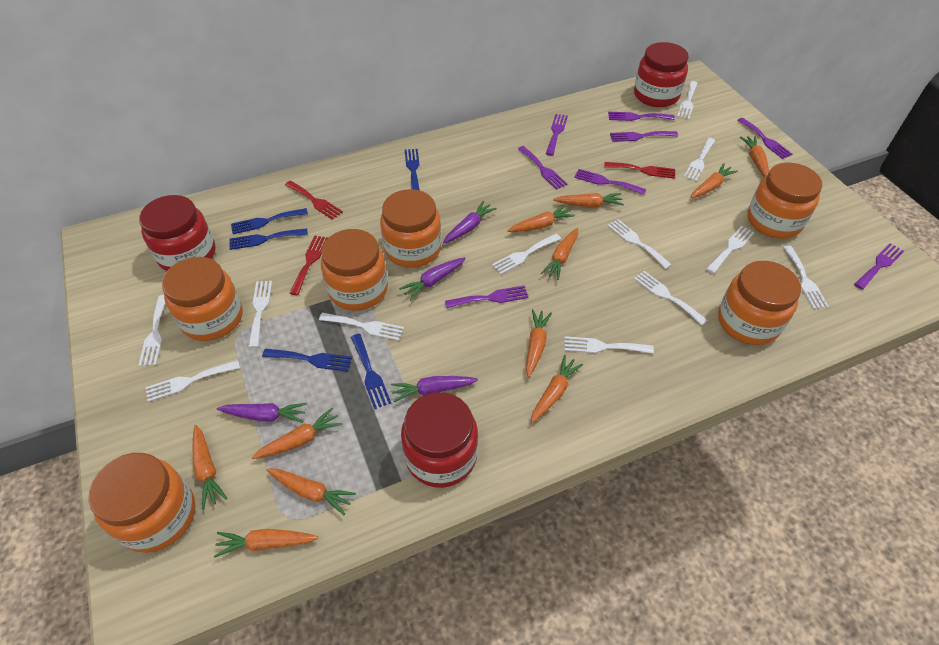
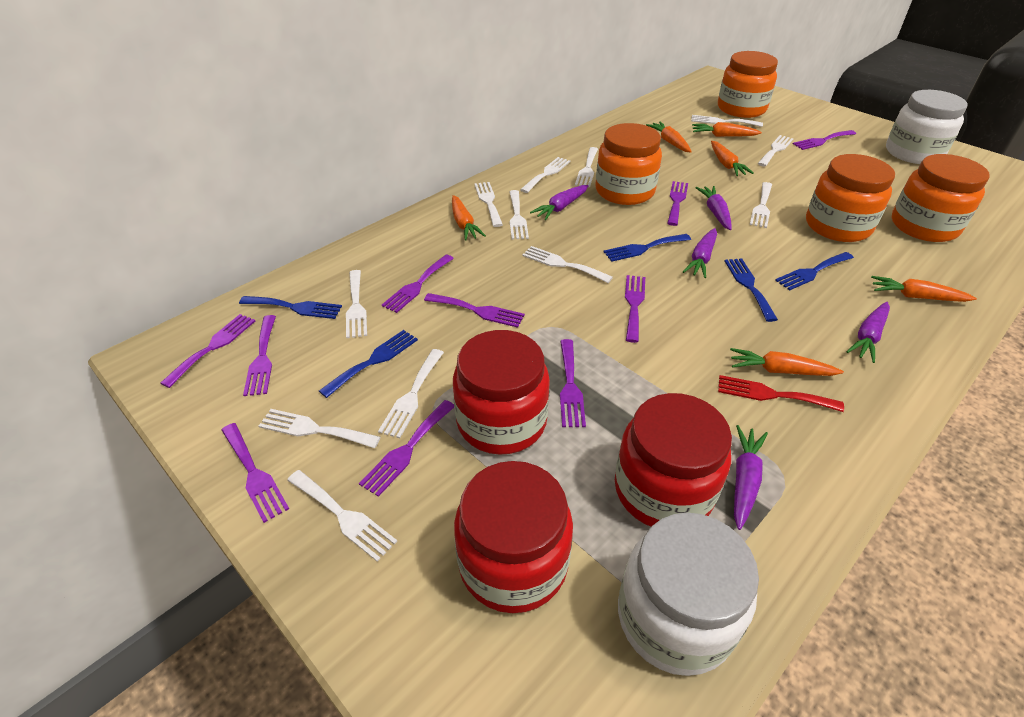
orange carrot: [192,425,227,509] [214,529,318,558] [251,407,342,459] [266,468,356,515] [507,205,575,232] [526,309,552,377] [531,355,583,423] [541,228,578,280] [553,193,624,207] [690,163,738,198] [740,136,769,177] = 11 -> [452,195,486,241] [646,121,692,153] [692,122,762,137] [711,141,754,176] [730,348,844,376] [871,276,977,302] = 6
orange jar: [88,453,195,553] [162,257,243,341] [321,229,388,311] [380,189,441,268] [718,261,801,345] [748,163,822,239] = 6 -> [596,123,662,205] [718,51,778,118] [806,154,895,242] [892,154,990,242] = 4
purple carrot: [217,403,307,423] [391,376,478,402] [399,257,466,300] [443,201,497,243] = 4 -> [530,185,588,220] [683,228,717,278] [696,186,732,230] [734,425,768,530] [846,302,890,363] = 5
purple fork: [445,285,529,308] [518,146,567,190] [546,114,568,156] [574,169,647,195] [608,112,675,121] [610,131,678,142] [737,118,793,159] [854,243,904,290] = 8 -> [160,314,255,388] [221,423,289,523] [243,315,276,396] [359,400,454,497] [382,255,454,313] [424,293,525,328] [560,339,586,427] [625,275,645,343] [667,181,688,226] [793,130,856,150] = 10
red fork: [285,181,343,220] [289,236,328,295] [604,162,675,179] = 3 -> [718,375,844,412] = 1
white jar: none = 0 -> [618,512,759,676] [886,90,967,164] = 2

